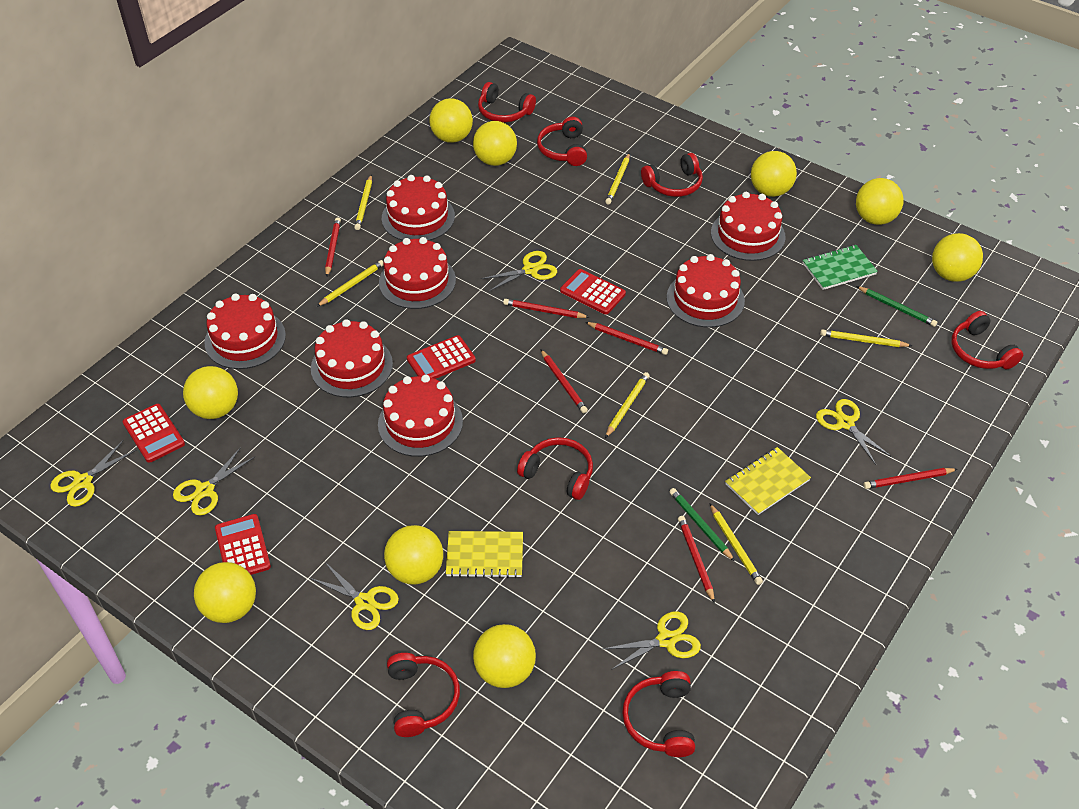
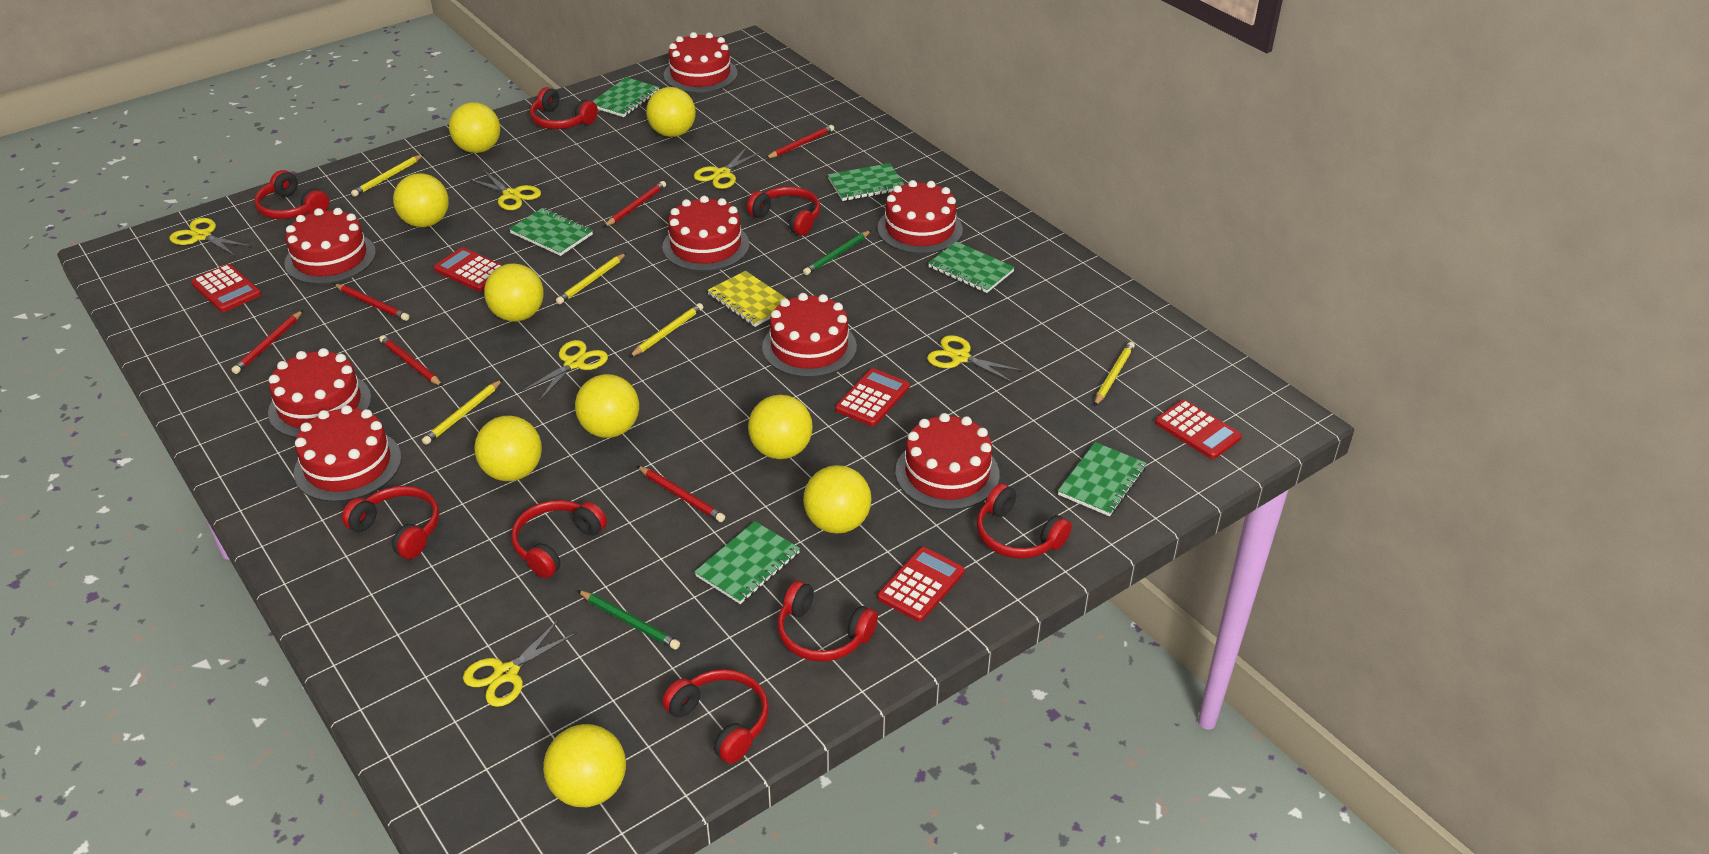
green notebook: [803,245,878,290] = 1 -> [509,208,593,256] [592,77,660,117] [694,521,800,604] [828,163,905,201] [928,241,1015,293] [1058,442,1147,516] = 6
red cake: [204,294,286,369] [311,319,393,397] [378,375,463,457] [379,237,456,309] [382,175,455,241] [667,254,745,328] [711,192,785,261] = 7 -> [268,348,371,438] [284,208,376,284] [294,405,402,502] [662,196,749,271] [664,32,737,93] [762,293,857,378] [878,180,963,254] [895,413,1000,510] = 8
red calculator: [122,404,185,463] [215,514,271,575] [407,335,476,379] [560,269,626,314] = 4 -> [191,264,261,312] [434,247,503,292] [835,368,910,426] [878,547,964,621] [1155,400,1242,459] = 5
red headphones: [387,653,460,737] [478,82,536,122] [517,437,593,500] [537,117,587,166] [622,671,695,757] [641,153,703,197] [951,311,1023,369] = 7 -> [254,170,329,219] [342,486,439,559] [511,500,607,578] [530,87,598,129] [662,669,769,764] [747,186,820,236] [777,581,878,662] [977,483,1072,559] = 8
yellow notebook: [446,531,523,578] [725,447,811,515] = 2 -> [707,271,787,327] = 1
yellow pencil: [316,260,384,307] [354,175,372,230] [605,153,630,204] [605,372,650,438] [710,504,763,585] [820,329,912,347] = 6 -> [351,154,424,197] [422,379,503,445] [556,253,626,304] [629,303,703,357] [1094,342,1135,406] = 5

